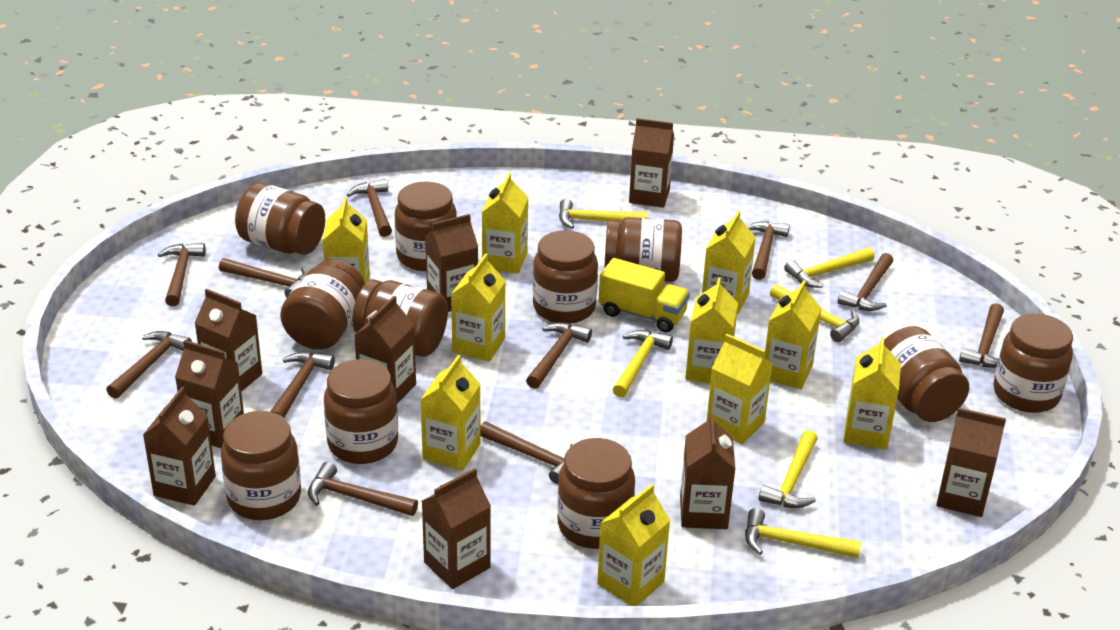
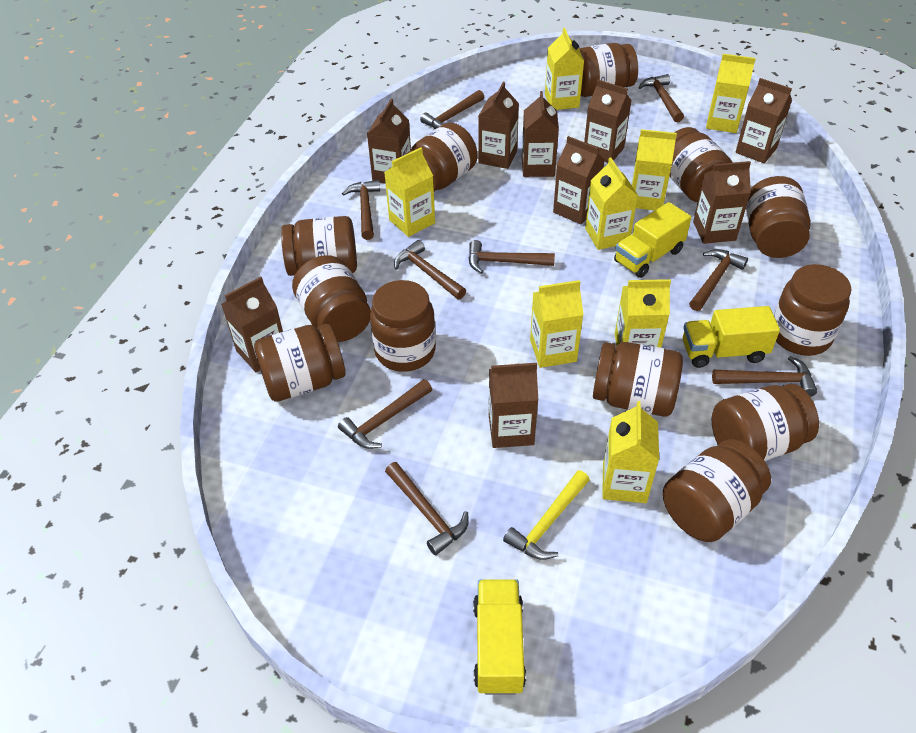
brown hammer: [106,331,192,399] [158,243,206,306] [219,258,308,297] [270,352,335,418] [308,462,418,516] [347,179,392,237] [480,422,574,484] [526,322,592,389] [747,221,790,280] [838,253,893,311] [959,303,1004,368] = 11 -> [338,379,432,449] [342,180,380,240] [385,462,469,555] [394,240,466,299] [420,90,484,129] [468,240,555,274] [638,74,684,122] [689,249,748,311] [712,356,817,397] = 9
brown jar: [221,411,301,520] [235,183,325,255] [280,259,365,350] [324,359,398,464] [352,280,448,357] [395,181,457,271] [533,230,598,324] [557,438,635,549] [604,217,682,282] [884,326,969,422] [993,313,1073,413] = 11 -> [254,323,345,402] [281,216,357,276] [292,255,371,342] [370,280,436,372] [405,123,478,192] [579,43,638,97] [593,342,683,417] [663,439,771,542] [670,127,733,202] [712,384,819,461] [746,176,811,258] [774,264,851,356] = 12
yellow carton: [322,197,370,283] [420,355,481,471] [451,253,506,361] [482,173,528,273] [597,484,671,606] [685,277,738,383] [702,211,756,314] [707,334,772,444] [764,280,822,389] [843,337,901,449] = 10 -> [384,148,435,237] [530,280,584,368] [545,28,584,110] [585,157,638,250] [602,401,659,503] [615,279,671,348] [631,129,677,210] [706,54,756,133] = 8
yellow hammer: [559,199,648,229] [613,330,673,398] [745,508,861,558] [759,430,818,508] [770,284,860,342] [784,248,875,288] = 6 -> [503,470,590,560] = 1
yellow truck: [599,258,690,333] = 1 -> [473,579,526,695] [614,202,691,278] [683,306,780,368] = 3

